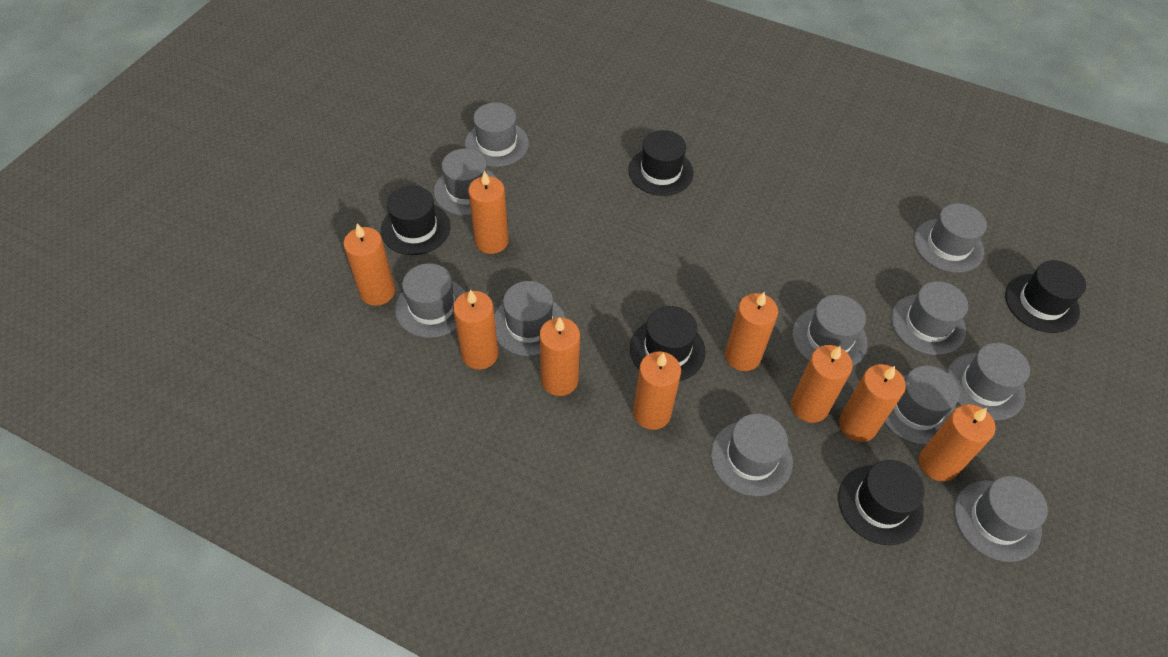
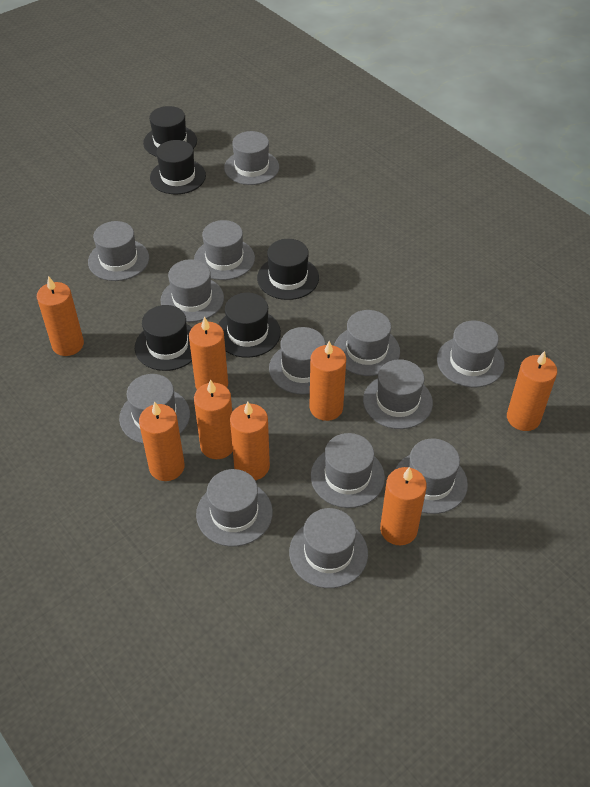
grey hat: [395,263,466,338] [434,149,497,216] [465,103,529,167] [494,281,566,356] [711,414,793,496] [792,295,868,367] [884,366,959,445] [891,281,968,356] [914,203,987,273] [947,343,1030,421] [954,476,1048,562] = 11 -> [88,221,149,281] [119,374,190,444] [161,259,224,322] [194,220,255,280] [196,469,273,547] [224,131,279,185] [269,327,326,395] [289,508,368,588] [311,433,385,508] [334,310,400,376] [363,359,433,429] [395,439,468,514] [437,320,504,388] = 13
orange candle: [343,223,395,306] [453,289,498,370] [468,170,509,254] [539,317,580,396] [633,351,681,430] [725,292,778,371] [791,345,853,423] [839,364,906,442] [919,404,995,482] = 9 -> [37,276,84,356] [139,401,185,481] [189,316,228,389] [194,379,233,459] [230,402,270,480] [309,341,346,421] [380,467,427,545] [507,351,557,431] = 8

